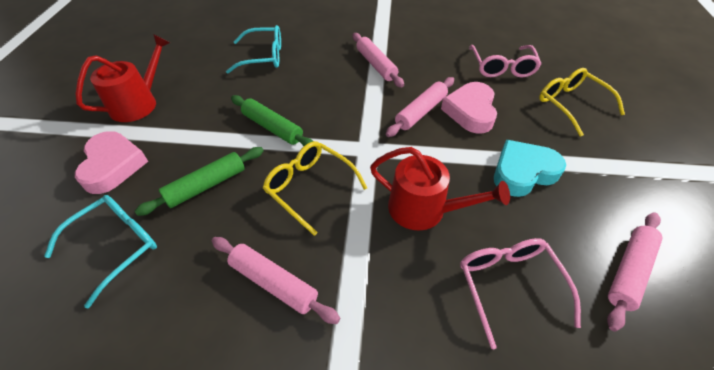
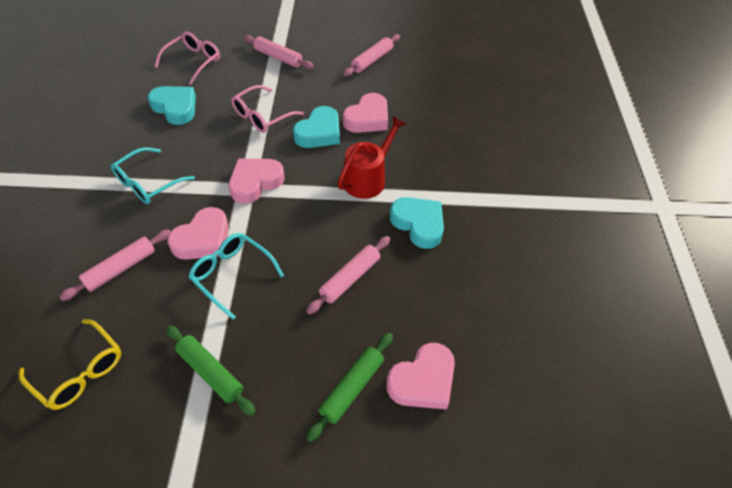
pink heart: [75,131,148,194] [441,82,497,134] = 2 -> [167,207,229,260] [229,159,285,204] [343,93,388,133] [386,343,455,410] = 4
red watering can: [75,34,170,122] [370,147,510,231] = 2 -> [337,116,406,199] = 1
turquoise heart: [494,140,566,197] = 1 -> [148,86,196,125] [293,106,340,148] [390,197,444,249] = 3
yellow glasses: [263,141,367,236] [539,68,625,137] = 2 -> [19,319,121,410] = 1

